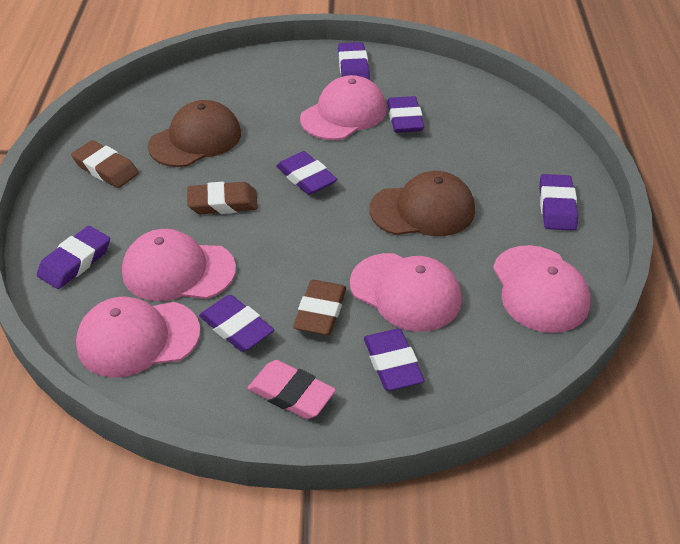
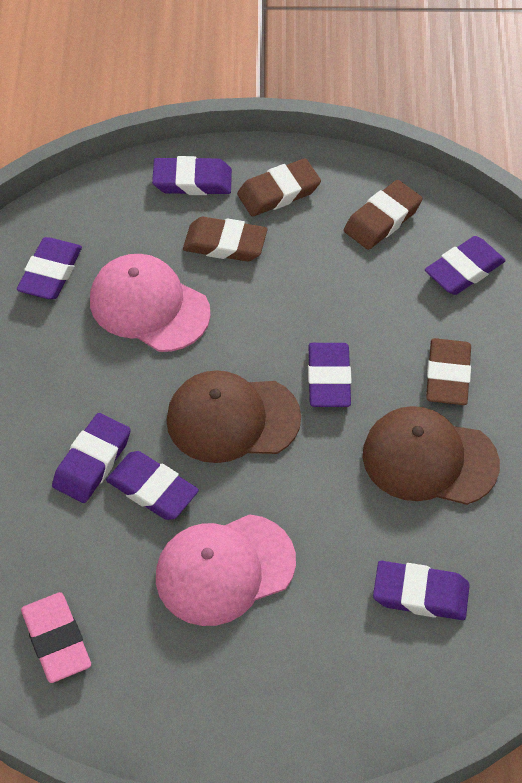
brown eraser: [71,140,139,188] [187,182,258,214] [293,280,346,335] = 3 -> [183,217,268,262] [237,158,321,216] [344,180,423,250] [426,338,471,405] = 4
pink cap: [76,297,200,378] [122,229,236,301] [300,75,387,140] [350,253,462,332] [493,245,590,333] = 5 -> [90,254,211,352] [156,514,296,626] = 2

